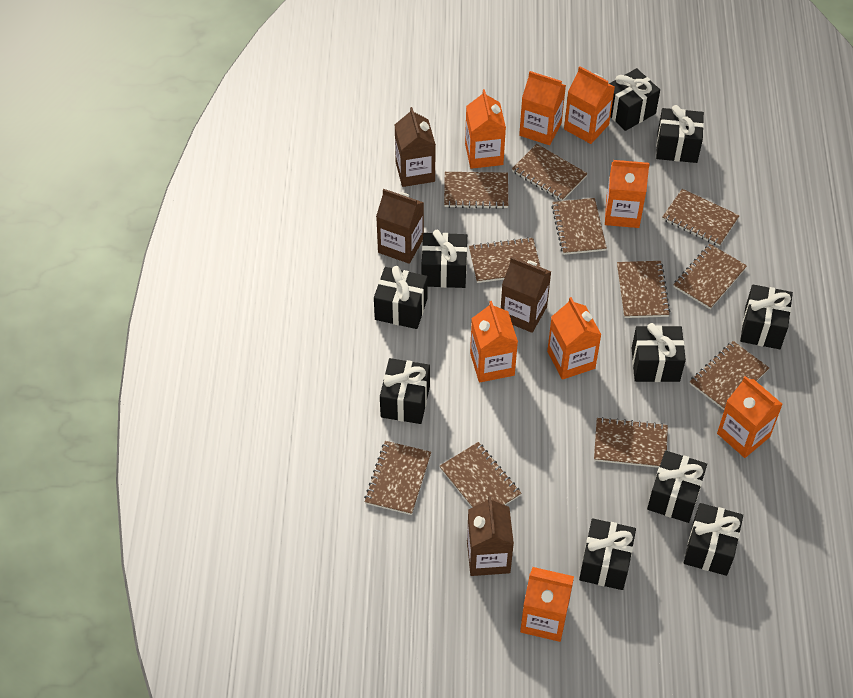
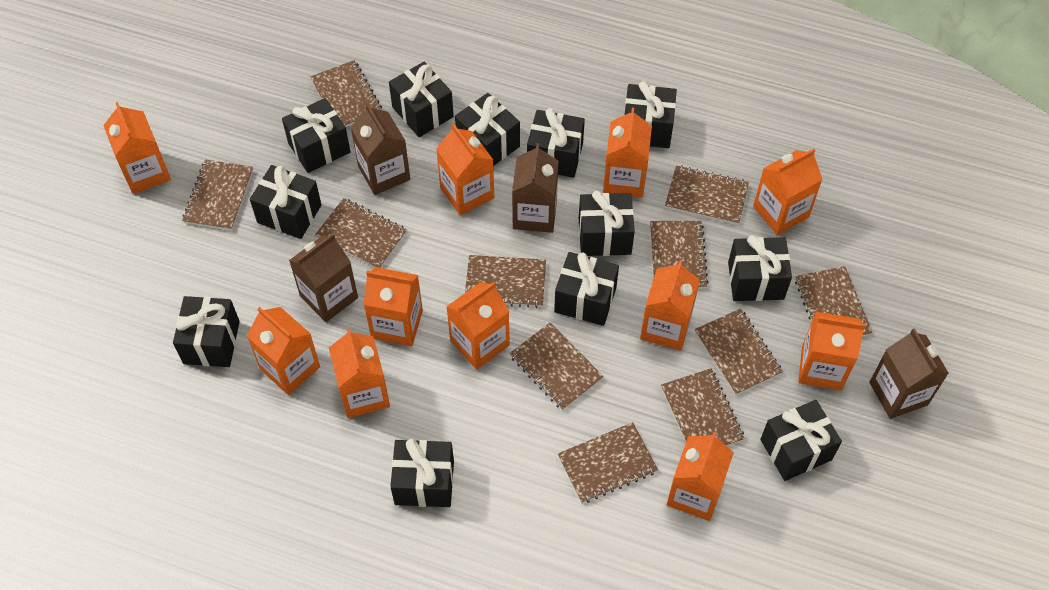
black gift: [374,266,428,329] [380,358,430,424] [422,230,467,288] [579,518,636,590] [609,68,660,131] [632,323,686,382] [647,451,707,523] [656,105,704,163] [684,503,743,576] [740,285,793,349] = 10 -> [173,296,240,367] [250,165,322,239] [282,98,350,173] [389,62,454,137] [390,439,454,507] [455,93,520,166] [527,108,585,178] [554,252,619,326] [579,191,635,256] [624,81,677,148] [728,235,792,301] [760,400,842,481] = 12
orange carton: [465,89,506,169] [470,301,518,382] [519,71,566,145] [520,567,574,642] [547,297,601,380] [564,66,615,144] [605,160,650,228] [717,376,783,458] = 8 -> [103,102,171,194] [247,307,320,395] [329,328,390,418] [363,267,423,346] [436,124,494,215] [446,282,510,369] [603,108,652,198] [640,260,700,351] [667,432,734,521] [753,149,823,235] [798,311,866,391] = 11

